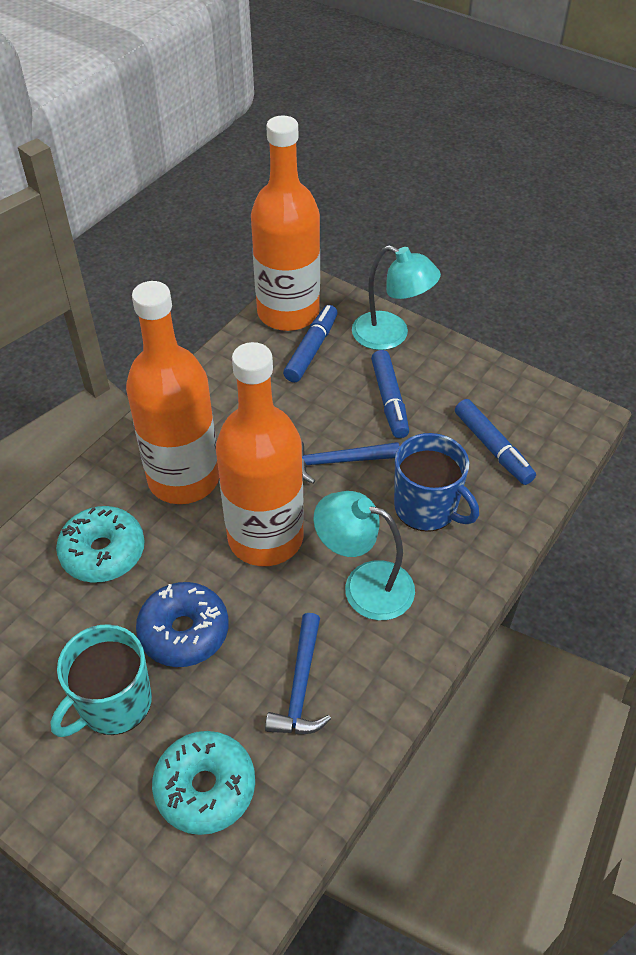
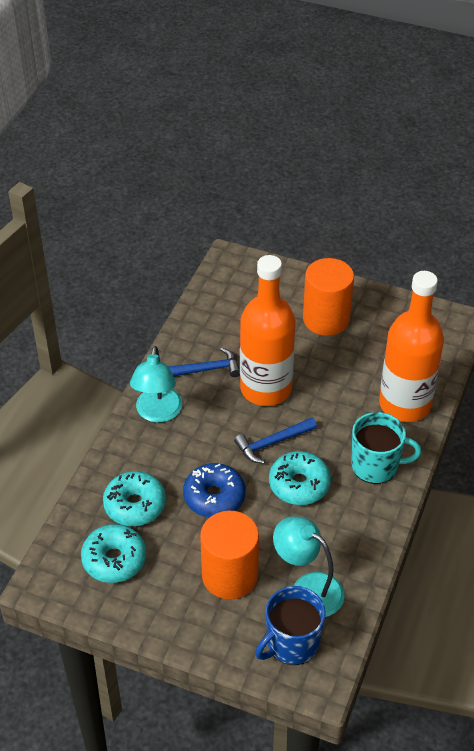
blue marker: [283,305,338,382] [371,350,409,438] [455,399,536,485] = 3 -> none = 0
orange bottle: [126,281,219,504] [216,342,304,566] [251,116,320,331] = 3 -> [240,255,296,406] [379,271,444,422] = 2
orange cylinder: none = 0 -> [200,511,259,599] [303,258,354,336] = 2
turquoise donut: [56,506,145,583] [152,731,255,835] = 2 -> [81,524,146,583] [103,471,166,526] [269,451,331,505] = 3

